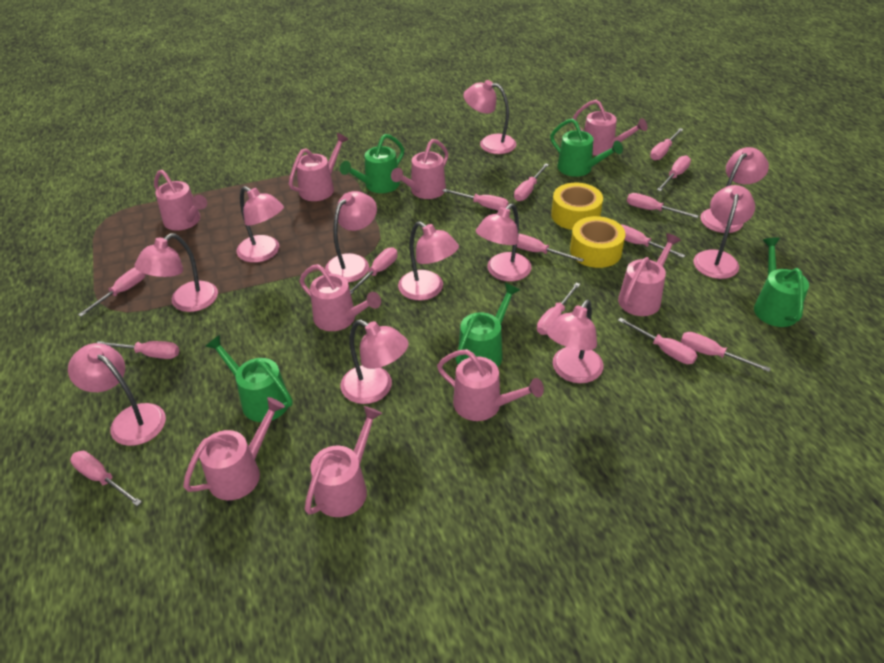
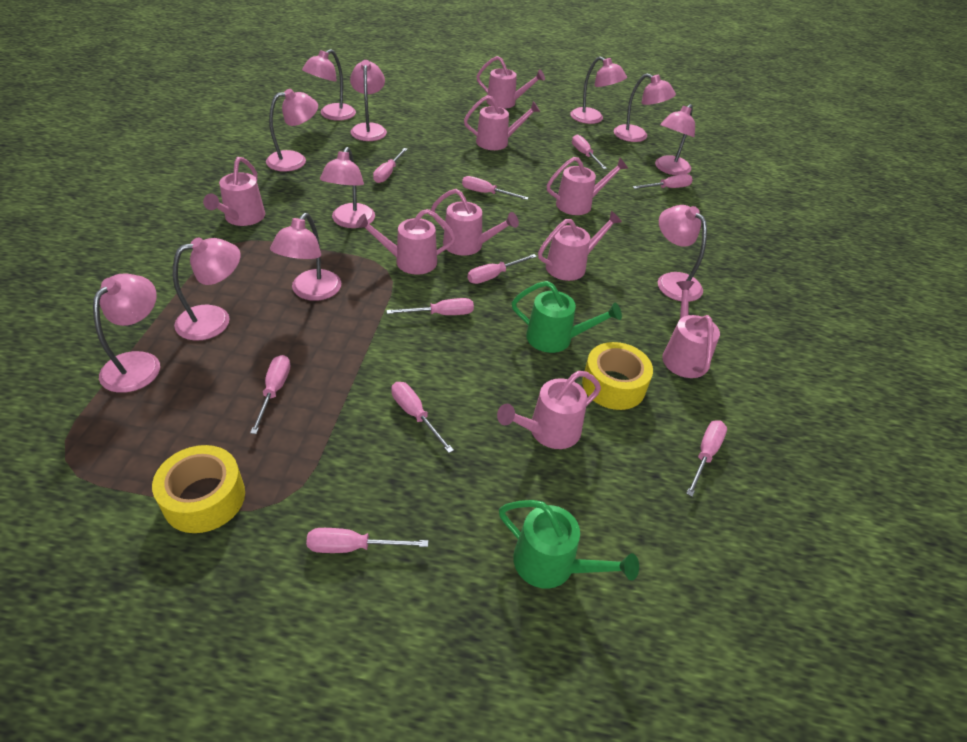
green watering can: [205,335,293,422] [340,134,404,193] [455,283,520,367] [550,118,623,177] [754,237,809,327] = 5 -> [499,500,639,589] [512,281,622,353] = 2
pink screwdriver: [70,451,142,506] [78,267,146,317] [97,341,179,359] [350,247,397,294] [443,189,509,210] [514,163,549,201] [517,234,584,262] [537,282,580,335] [618,318,697,364] [621,225,685,258] [627,193,699,218] [650,128,683,160] [657,155,691,191] [681,332,771,372] = 14 -> [250,355,290,434] [306,528,428,553] [373,148,408,183] [386,298,474,315] [391,382,454,453] [462,176,529,200] [468,254,537,284] [572,134,607,169] [633,174,693,189] [686,420,727,497] = 10

